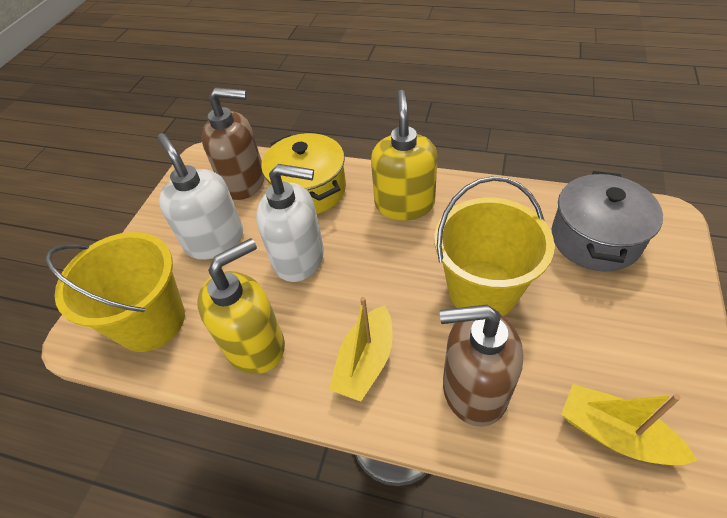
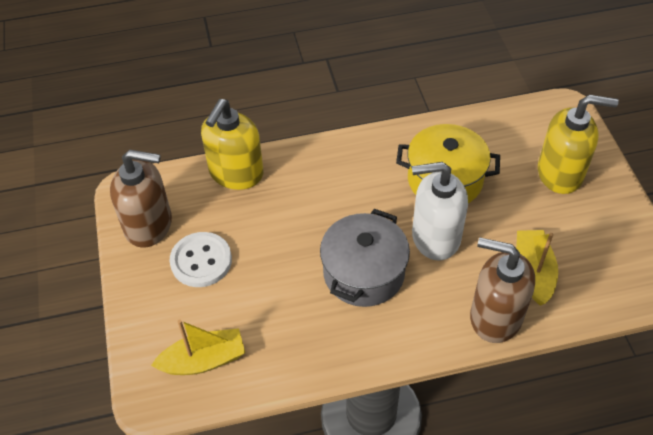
white button: none = 0 -> [170,232,232,287] = 1
white soap dispenser: [157,133,243,260] [256,164,324,282] = 2 -> [412,162,468,261] = 1
yellow bucket: [46,232,185,352] [434,176,555,316] = 2 -> none = 0

